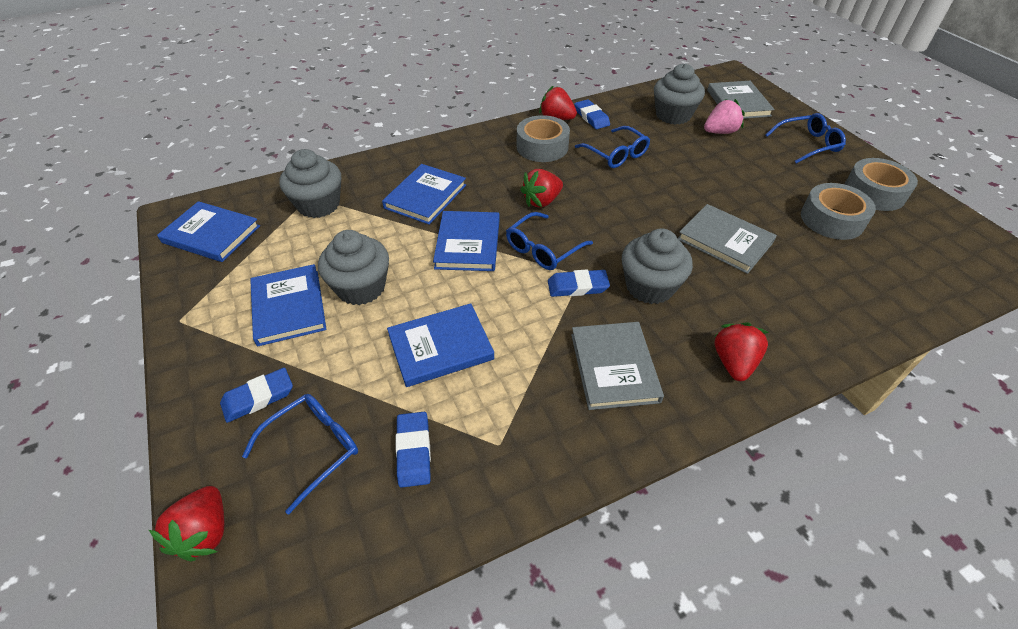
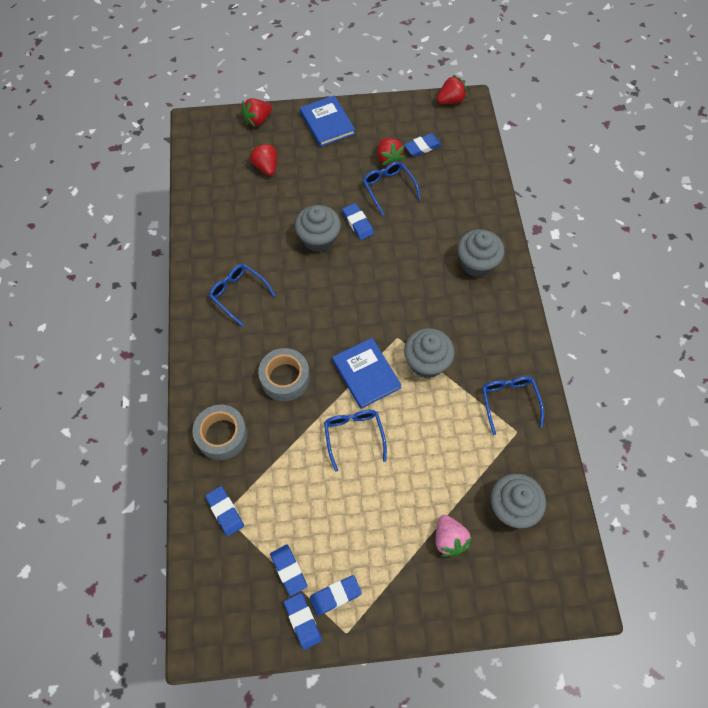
blue book: [157,201,260,262] [250,264,326,346] [382,164,466,225] [387,303,494,387] [433,211,500,271] = 5 -> [300,95,355,147] [332,338,402,409] = 2
blue eraser: [220,367,293,423] [396,412,431,488] [548,269,610,297] [574,99,610,129] = 4 -> [205,486,244,536] [270,545,308,596] [284,593,322,650] [310,575,362,616] [342,203,374,240] [404,133,442,157] = 6
grey book: [571,322,664,410] [677,204,777,274] [707,81,774,119] = 3 -> none = 0
grey tape: [517,115,570,162] [801,183,876,240] [844,158,918,211] = 3 -> [192,405,248,460] [258,348,310,401] = 2

